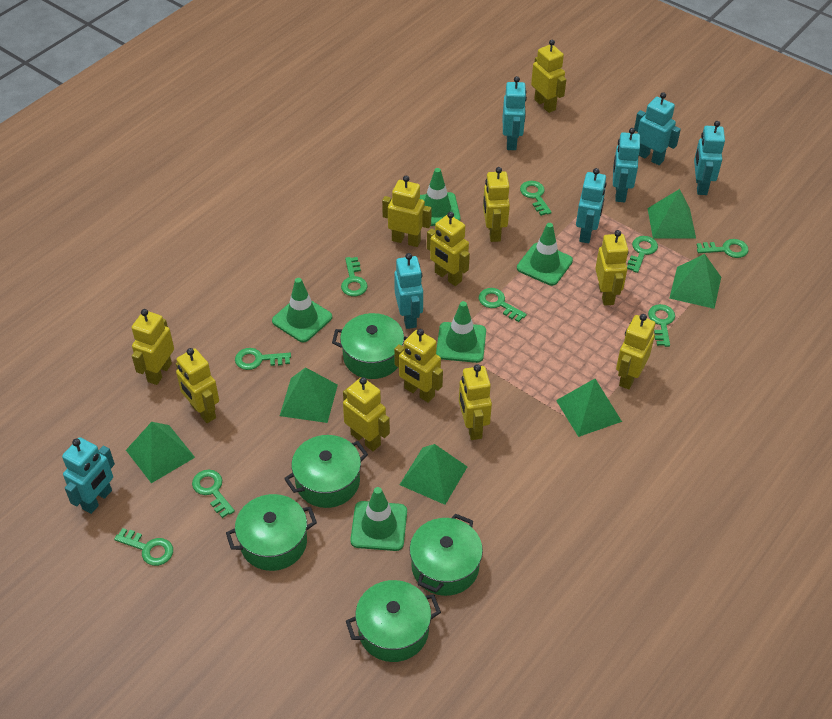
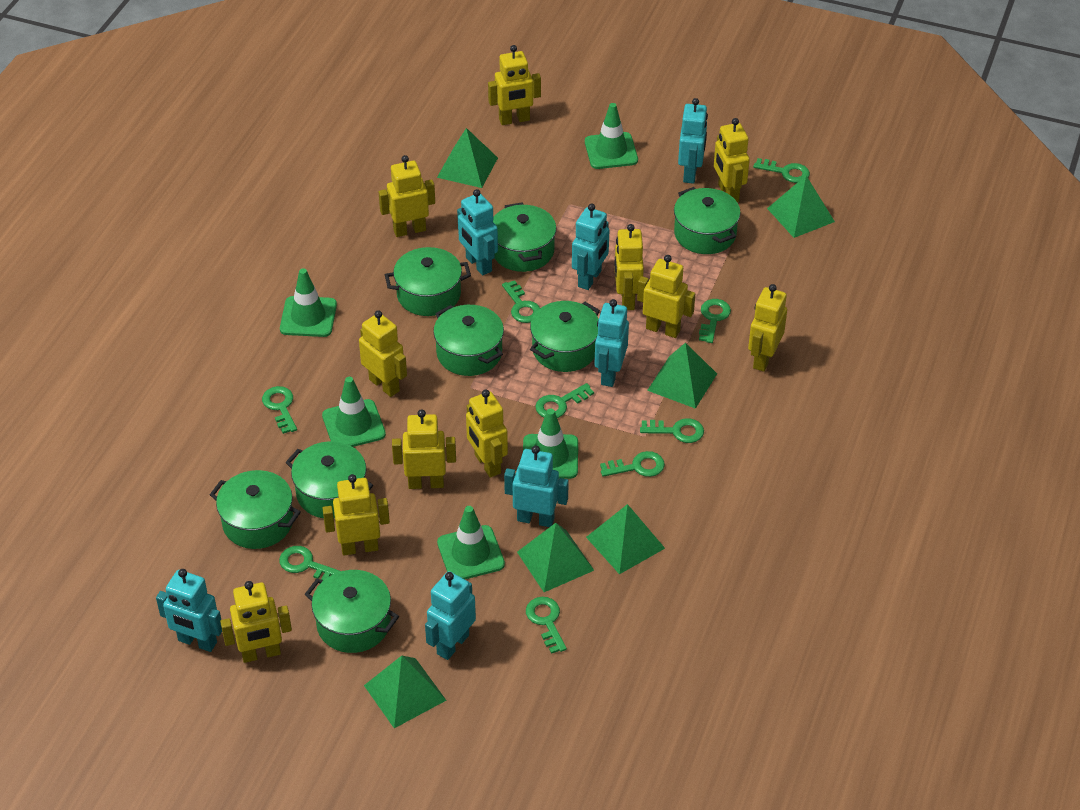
green pot: [226,494,317,571] [284,435,368,508] [332,313,408,379] [346,580,441,662] [410,513,483,596] = 5 -> [210,470,301,549] [286,441,373,518] [305,570,399,653] [385,247,471,316] [433,305,504,376] [493,202,556,272] [530,301,600,372] [674,187,741,254] = 8

